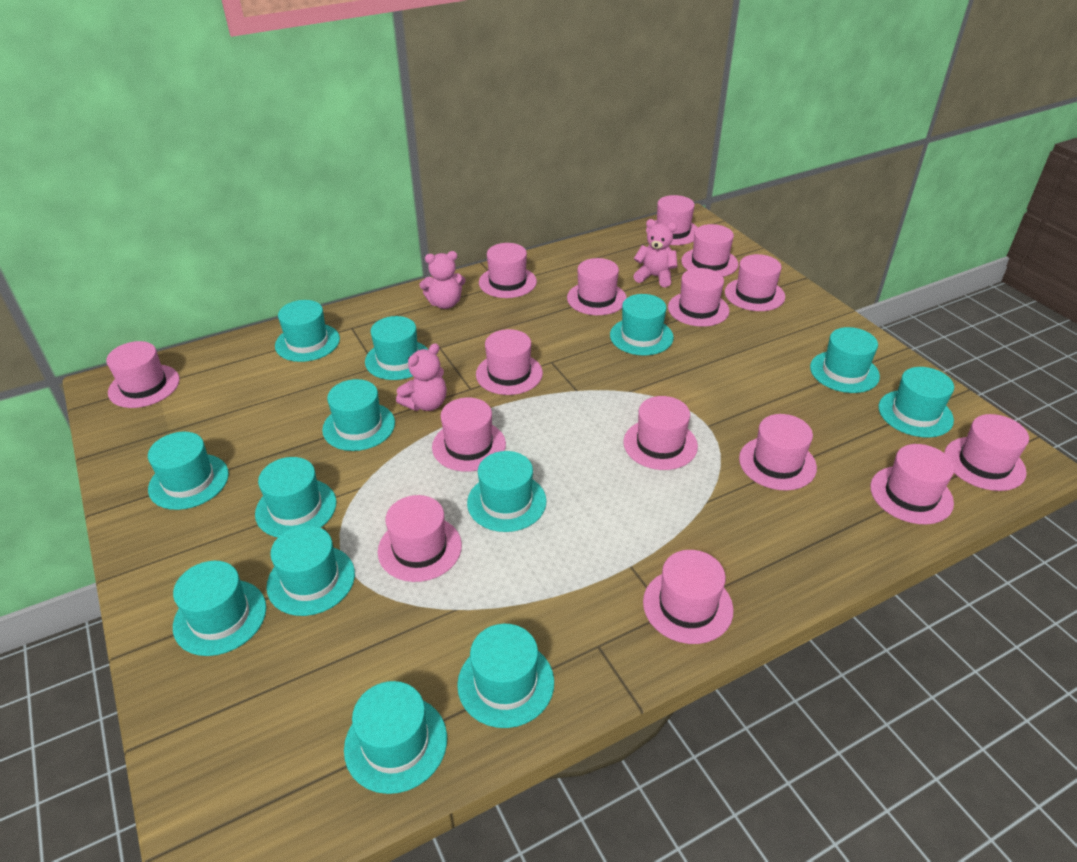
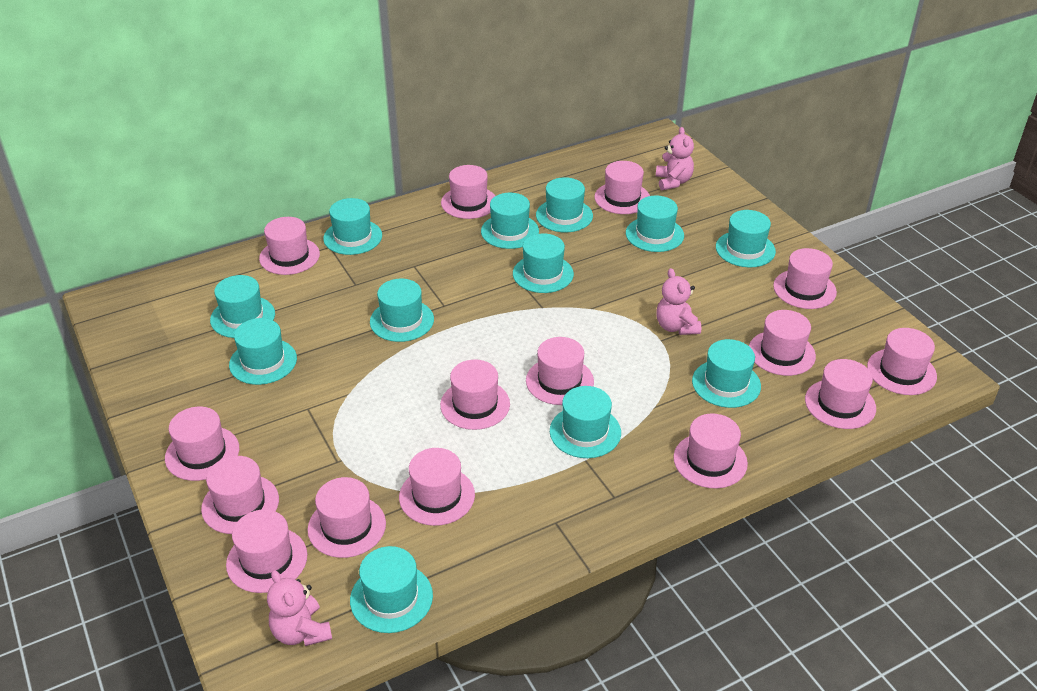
turquoise hat: [148,432,229,510] [173,561,266,656] [255,457,336,537] [266,525,355,616] [275,300,340,362] [322,379,395,451] [344,681,447,794] [365,316,428,380] [457,624,554,728] [467,451,547,532] [610,294,674,355] [810,327,880,393] [878,367,954,438] = 13 -> [210,275,275,338] [229,318,297,385] [323,198,382,255] [350,546,433,633] [370,279,434,342] [481,193,539,249] [513,234,574,293] [536,177,593,232] [550,386,621,458] [626,195,684,252] [692,339,761,408] [716,210,776,267] = 12

